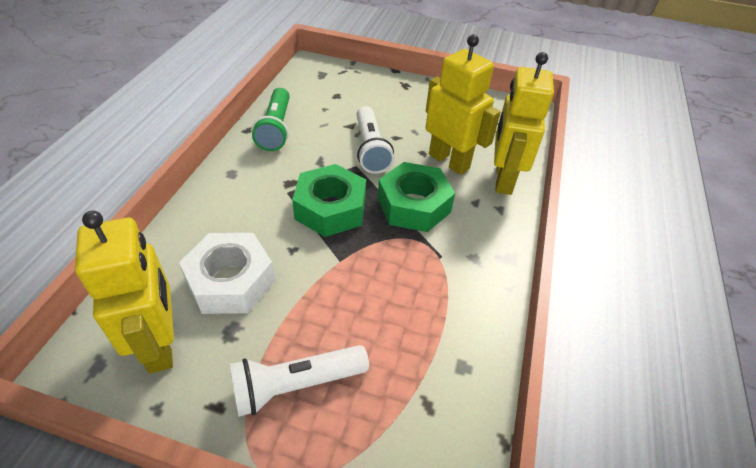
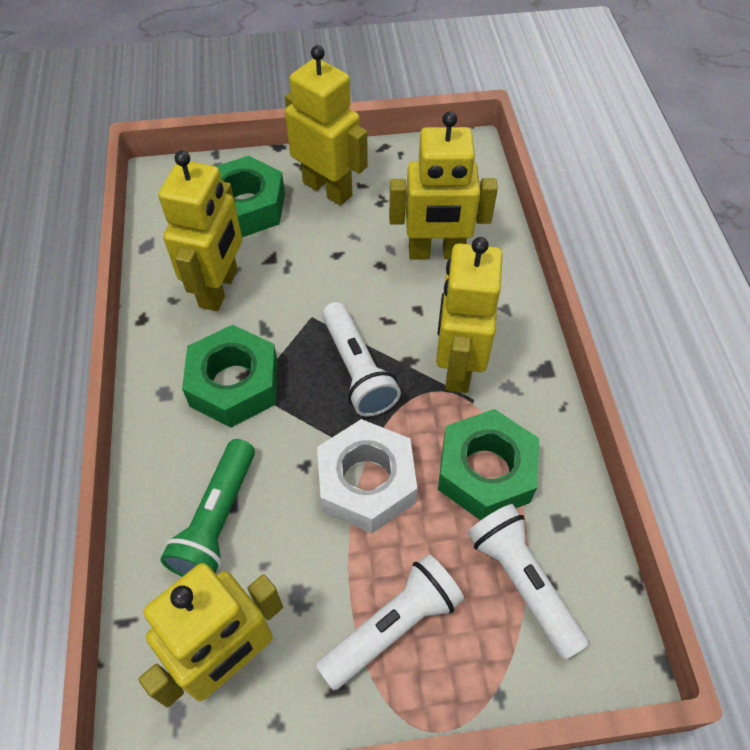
green nut: [292,164,366,237] [378,162,455,232] = 2 -> [182,325,278,427] [215,156,285,237] [438,409,539,520] = 3
white flashlight: [230,345,369,417] [356,106,394,174] = 2 -> [316,554,464,690] [322,302,401,417] [468,504,589,660] = 3
yellow robot: [75,211,174,373] [426,34,501,175] [494,52,554,195] = 3 -> [138,563,283,707] [158,150,242,311] [285,45,368,205] [389,111,498,259] [436,237,503,393] = 5

